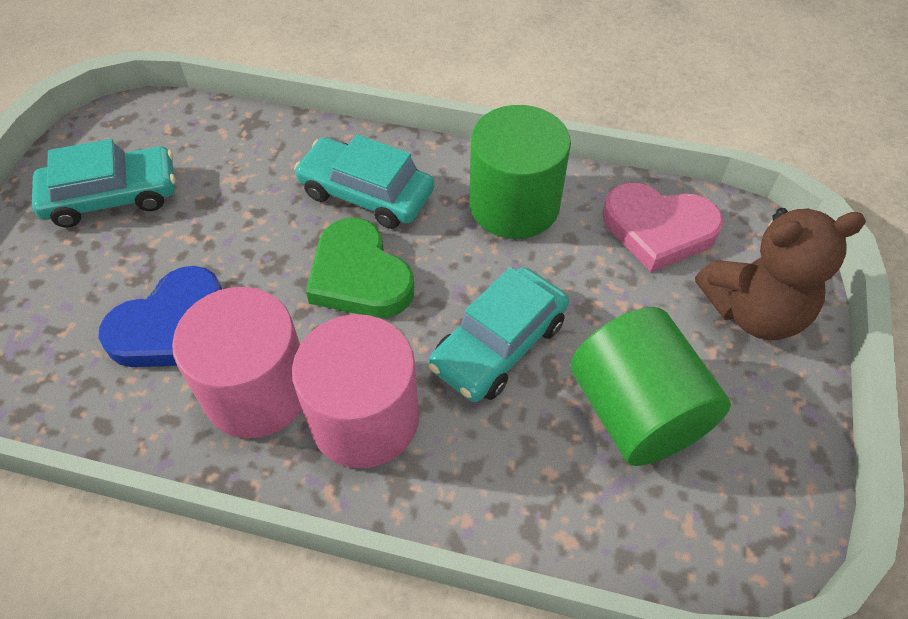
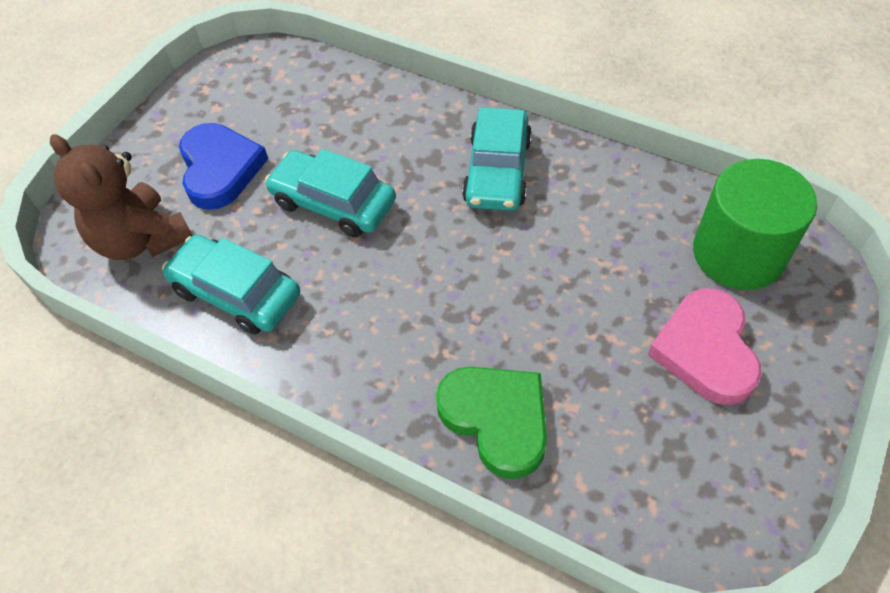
green cylinder: [469,105,571,239] [571,307,731,466] = 2 -> [693,159,817,290] = 1
pink cylinder: [172,287,302,438] [292,314,419,468] = 2 -> none = 0

